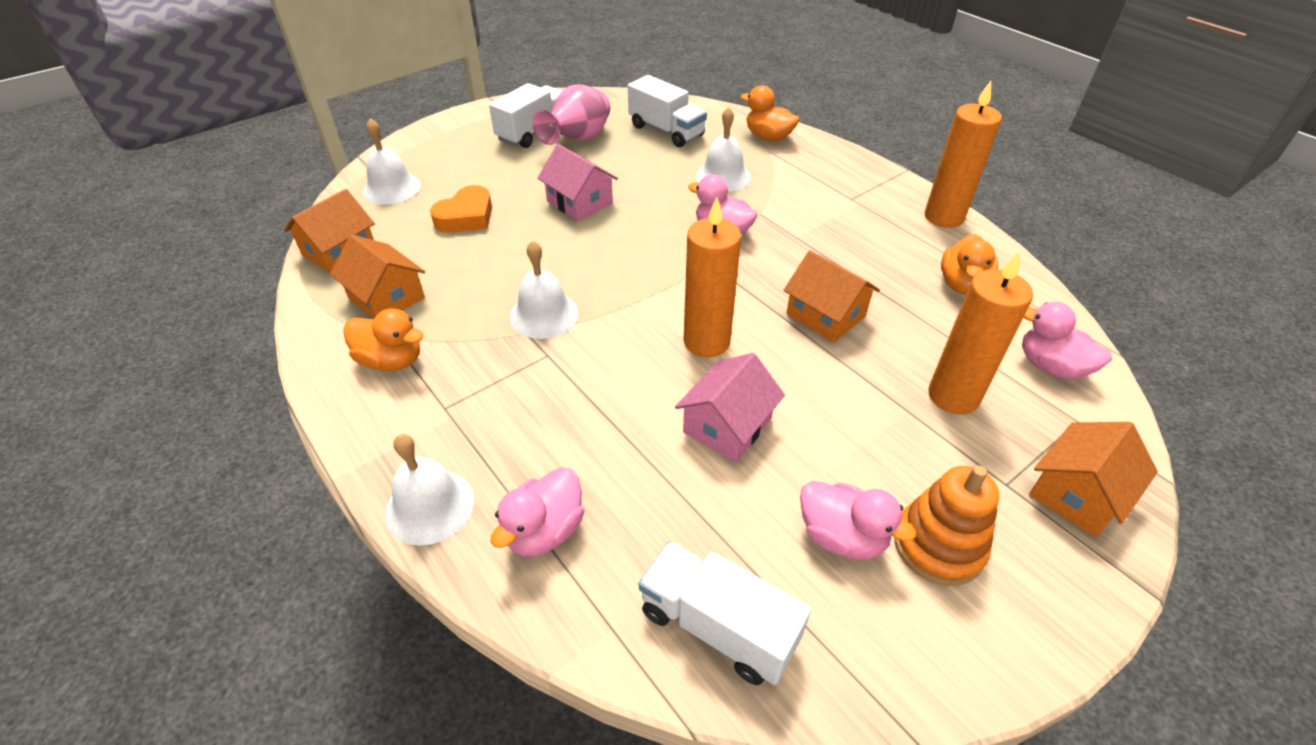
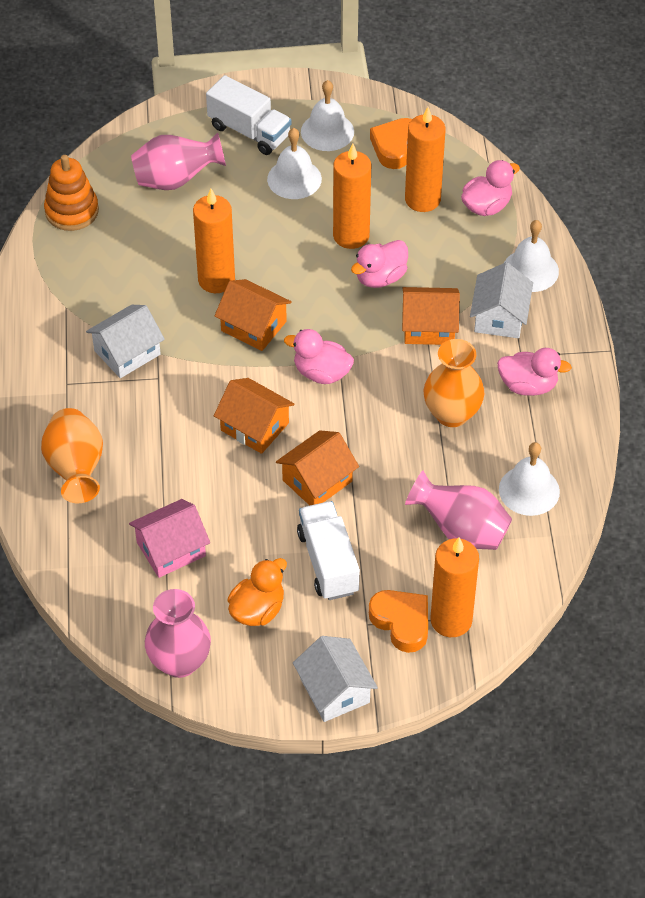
orange candle: [684,197,741,357] [925,81,1002,228] [928,250,1033,415] = 3 -> [193,189,235,293] [333,144,371,249] [405,107,446,212] [431,537,479,637] = 4
orange duck: [343,308,424,371] [741,85,799,141] [941,234,998,294] = 3 -> [227,558,287,626] = 1
orange heart: [430,185,492,233] = 1 -> [369,590,428,653] [370,118,412,169] = 2
orange vase: none = 0 -> [41,408,103,503] [424,339,484,427] = 2
pink house: [538,144,618,221] [675,353,785,462] = 2 -> [129,499,210,578] = 1
pink vase: [533,84,610,145] = 1 -> [131,132,226,190] [145,589,211,678] [405,471,512,550] = 3
white house: none = 0 -> [86,305,165,378] [293,636,378,722] [470,262,533,338] = 3
white truck: [489,83,562,148] [628,75,707,147] [639,541,811,685] = 3 -> [206,75,292,155] [297,501,360,600] = 2

